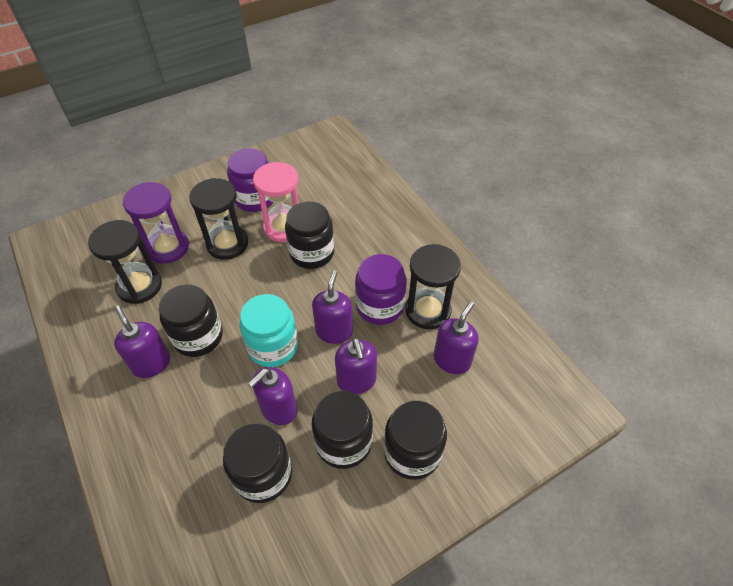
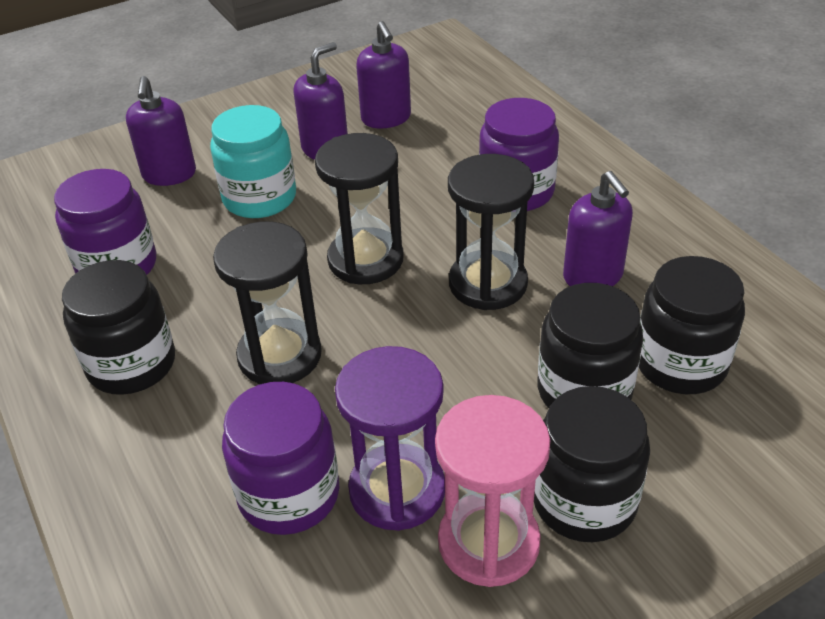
black jar: [159,284,223,357] [223,423,292,503] [285,202,334,269] [311,390,373,469] [384,401,447,480] = 5 -> [62,260,175,395] [534,386,650,542] [538,283,643,408] [639,256,745,394] = 4
purple jar: [227,148,273,212] [355,254,407,325] = 2 -> [54,169,156,275] [222,382,339,535] [479,98,559,211] = 3
purple soap dispenser: [114,306,170,378] [248,367,297,425] [312,270,353,344] [335,338,377,394] [434,302,479,374] = 5 -> [126,76,196,186] [293,42,348,160] [356,21,411,129] [563,171,633,286] = 4

